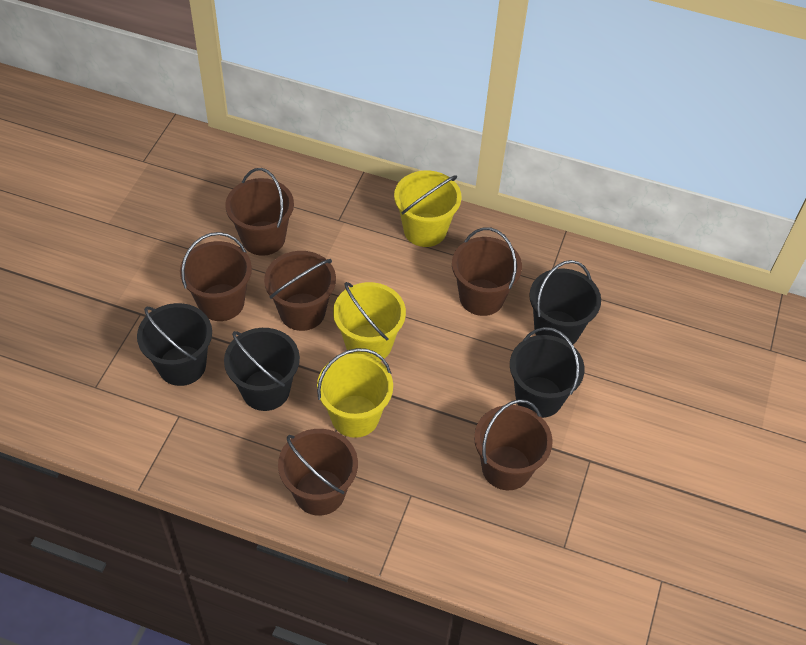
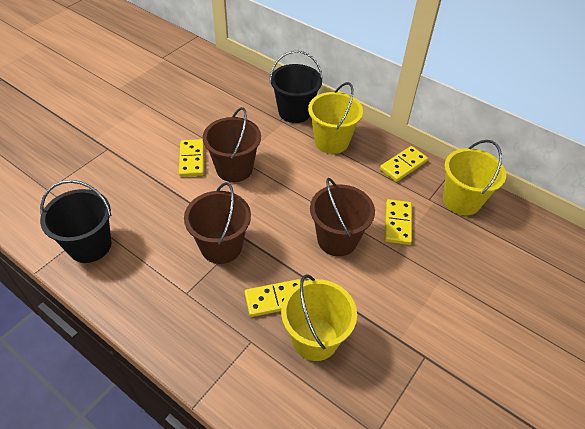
black bucket: [137,303,212,386] [224,328,300,411] [510,327,584,418] [529,260,601,344] = 4 -> [40,180,111,263] [270,51,323,123] = 2
brown bucket: [180,232,252,321] [225,168,294,256] [264,251,336,331] [278,429,358,516] [452,227,522,316] [474,399,553,490] = 6 -> [184,182,251,264] [203,107,261,182] [310,178,375,256] = 3
yellow domino: none = 0 -> [179,139,204,177] [245,279,301,317] [380,146,428,182] [385,199,412,245] = 4

